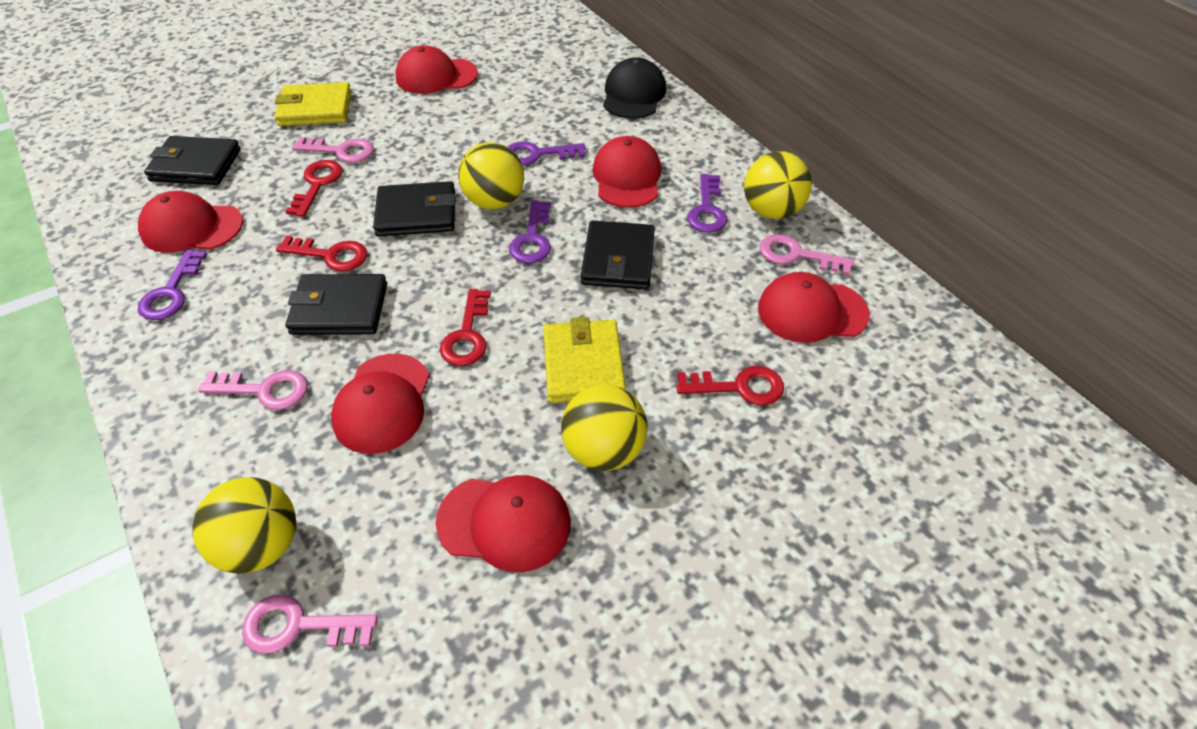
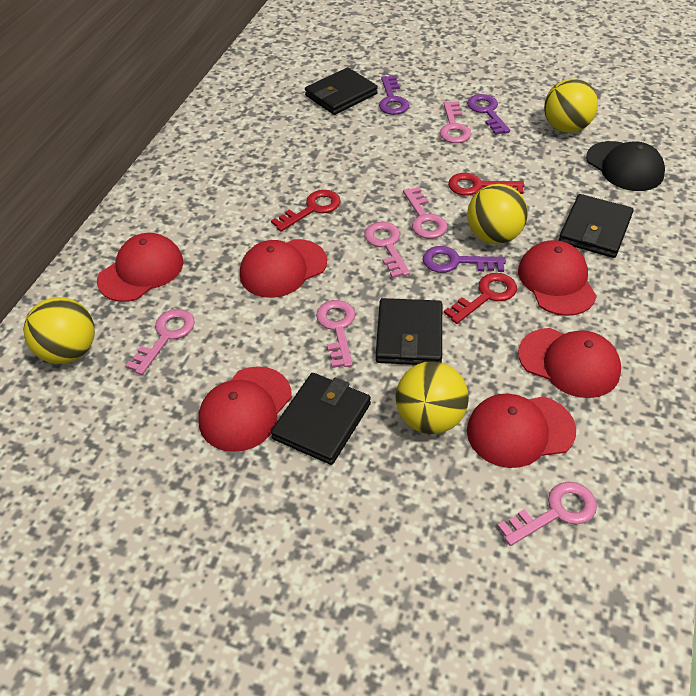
pink key: [198,370,308,410] [242,595,378,654] [292,137,374,163] [760,234,854,276] = 4 -> [126,309,195,375] [316,300,355,368] [364,222,410,278] [403,187,448,239] [440,101,471,143] [497,482,597,546] = 6
purple key: [138,249,207,320] [507,141,585,166] [509,200,551,263] [687,174,728,233] = 4 -> [379,76,409,115] [423,246,506,273] [467,94,510,135] = 3
red key: [276,236,367,271] [285,160,342,217] [440,289,491,366] [676,366,784,405] = 4 -> [271,190,341,232] [444,273,517,324] [448,173,524,195] = 3
yellow wallet: [274,82,351,126] [543,317,626,403] = 2 -> none = 0

